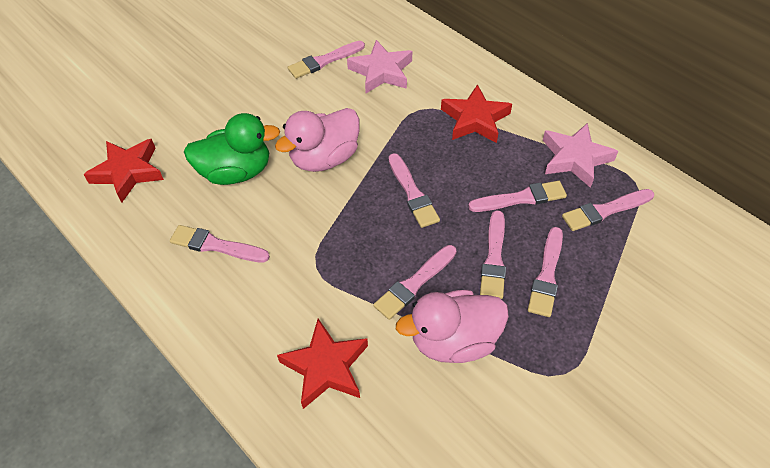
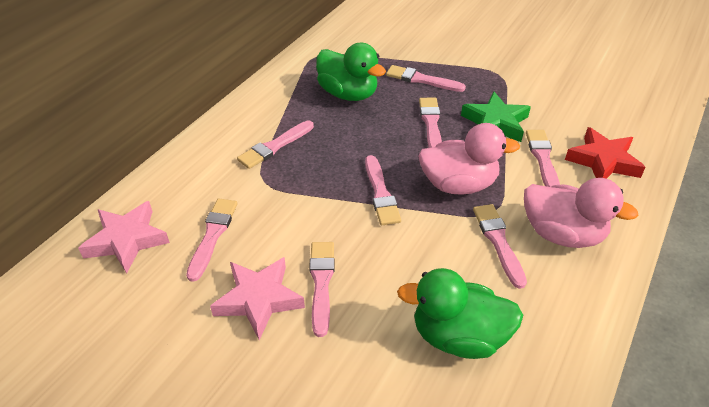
green duck: [184,113,280,185] = 1 -> [316,43,386,101] [397,268,523,359] = 2
green star: none = 0 -> [461,92,531,142] = 1
red star: [83,139,164,203] [277,319,368,409] [441,84,512,143] = 3 -> [565,127,646,179] = 1

